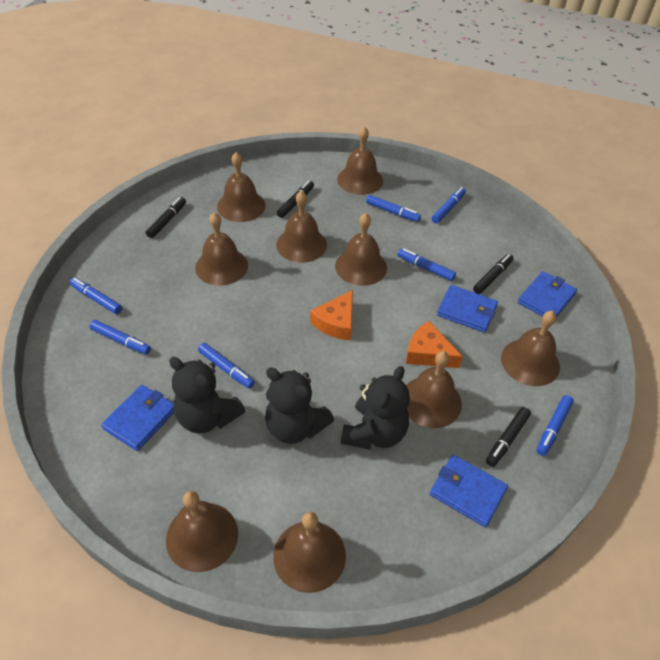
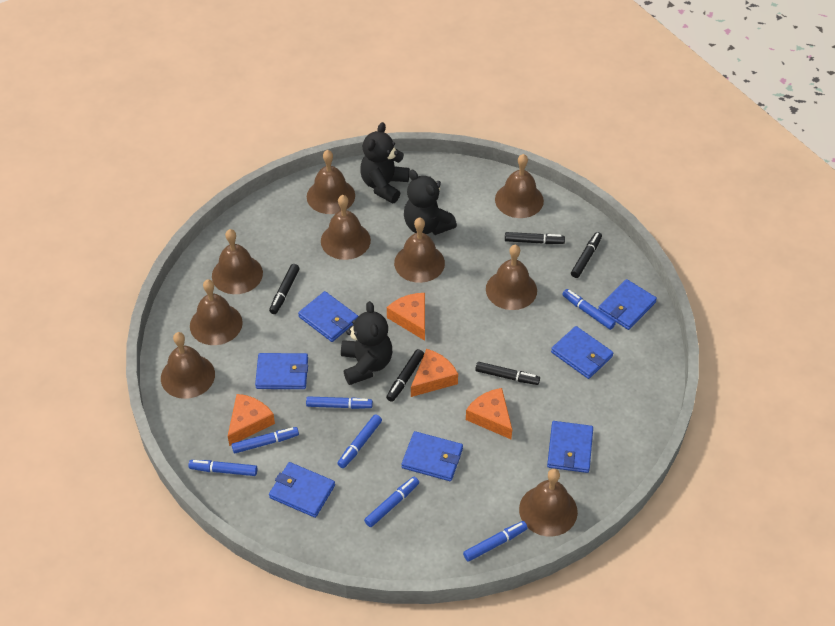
black marker: [146,197,186,238] [277,181,314,218] [473,254,513,294] [486,407,531,467] = 4 -> [269,264,300,314] [386,349,424,402] [475,362,540,385] [505,232,565,244] [571,232,602,278] = 5
blue wallet: [101,385,174,451] [430,455,508,527] [437,285,498,333] [518,271,577,318] = 4 -> [255,353,308,389] [269,462,335,518] [298,291,359,342] [402,431,463,481] [547,421,593,473] [551,326,613,379] [598,279,657,330] = 7
orange cheese: [310,290,353,340] [406,321,463,368] = 2 -> [228,394,275,446] [387,293,425,341] [411,349,458,397] [466,388,512,439] = 4

